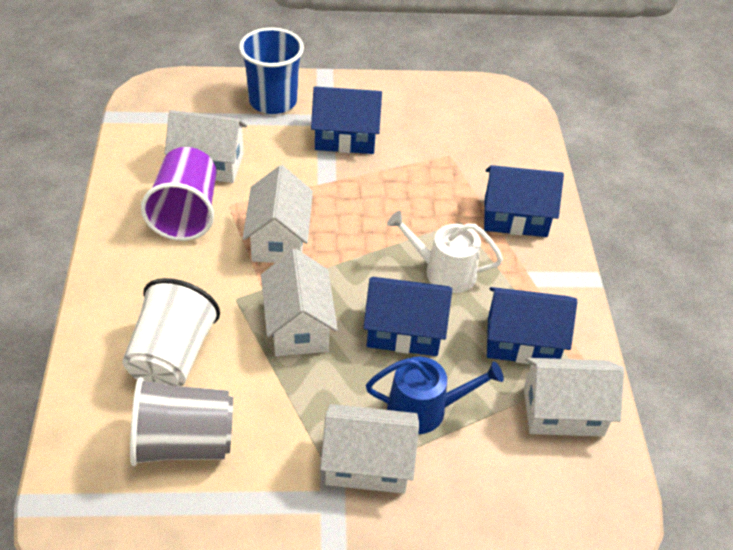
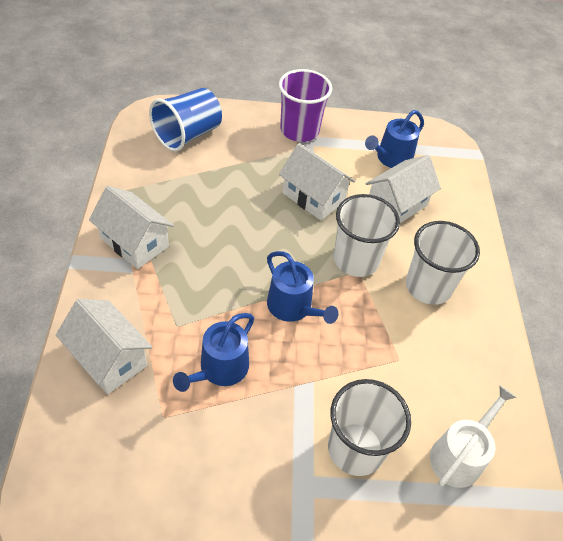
blue house: [311,86,382,154] [363,277,452,356] [484,165,564,237] [487,287,577,364] = 4 -> none = 0
blue watering can: [366,357,504,434] = 1 -> [173,313,254,392] [267,251,338,324] [365,110,424,168] = 3
grey cup: [130,377,233,466] = 1 -> none = 0
white cup: [123,278,220,386] = 1 -> [328,379,411,476] [334,194,400,277] [406,221,480,305] = 3
white house: [164,110,247,183] [242,165,313,263] [261,249,338,356] [320,404,419,494] [524,358,624,437] = 5 -> [56,299,152,394] [89,186,174,269] [279,143,355,221] [365,155,441,223] = 4

